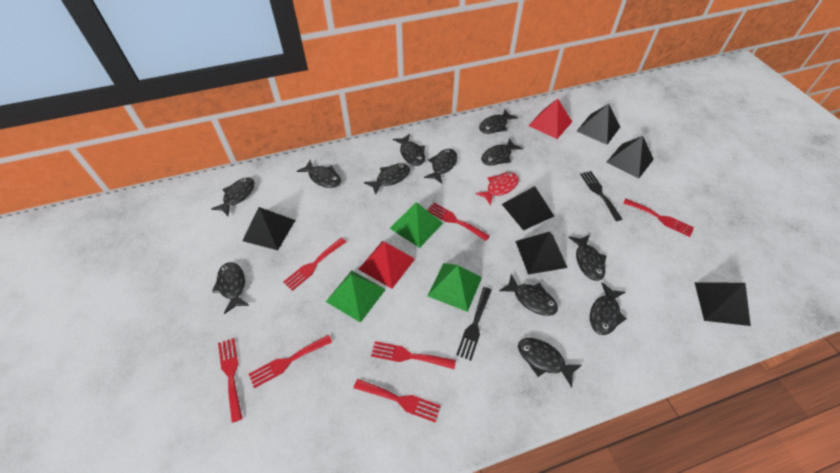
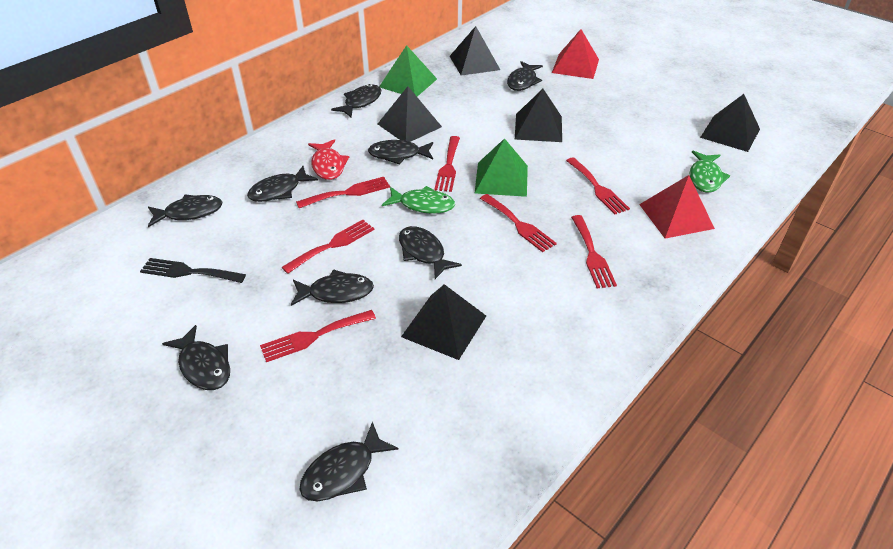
black fish: [211,178,254,216] [212,262,250,314] [297,160,341,188] [364,164,410,194] [393,134,425,166] [424,149,457,184] [479,109,518,134] [481,138,523,166] [499,274,558,316] [518,338,582,387] [568,235,607,281] [590,282,627,335] = 12 -> [148,195,222,227] [162,325,230,390] [247,166,318,202] [291,269,374,306] [299,421,398,501] [331,84,381,117] [368,140,433,165] [399,226,462,279] [507,61,543,91] = 9
black fork: [456,287,492,361] [580,171,622,221] = 2 -> [140,258,246,283] = 1
black pyramid: [242,207,295,250] [502,186,554,231] [515,232,568,275] [577,104,620,145] [607,136,654,179] [694,282,751,326] = 6 -> [378,86,442,142] [401,284,486,360] [450,26,500,76] [515,89,562,142] [700,94,760,152] = 5
green fish: none = 0 -> [382,186,455,214] [689,151,730,193] = 2
green pyramid: [326,270,386,323] [390,202,443,248] [428,263,482,312] = 3 -> [379,45,437,96] [475,138,528,197] = 2

